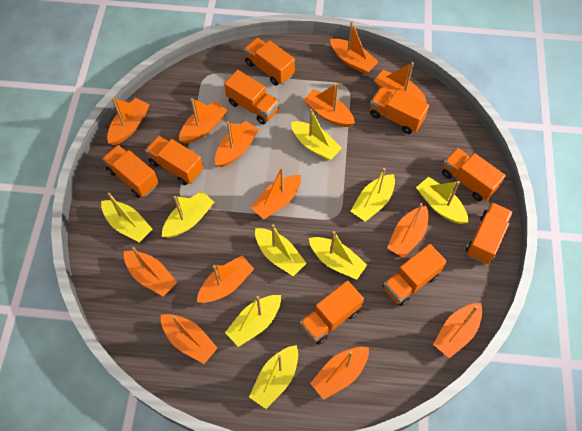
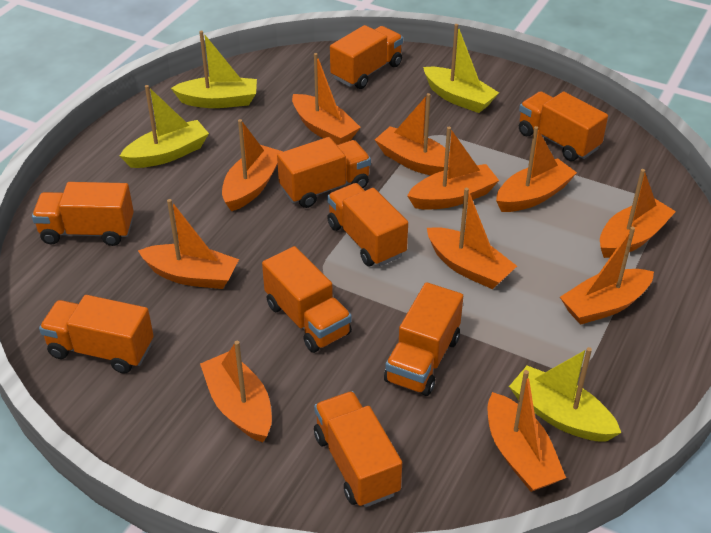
orange boat: [107,98,150,145] [124,247,177,297] [161,314,218,364] [179,98,228,144] [197,256,254,303] [215,121,259,167] [250,167,301,219] [304,83,355,127] [310,347,369,400] [330,21,378,74] [374,62,427,103] [387,203,429,258] [433,303,482,358] = 13 -> [138,199,239,289] [200,341,272,442] [222,119,283,212] [292,53,361,145] [375,93,450,175] [407,127,499,210] [427,188,517,289] [488,370,566,492] [496,126,577,212] [560,227,654,325] [600,169,676,258] = 11
yellow boat: [101,192,152,243] [162,191,214,238] [225,295,281,347] [249,345,298,409] [255,224,307,276] [291,109,342,160] [309,231,367,280] [351,168,395,222] [416,177,468,224] = 9 -> [120,85,209,168] [171,31,257,108] [423,24,499,113] [509,347,621,442] = 4

